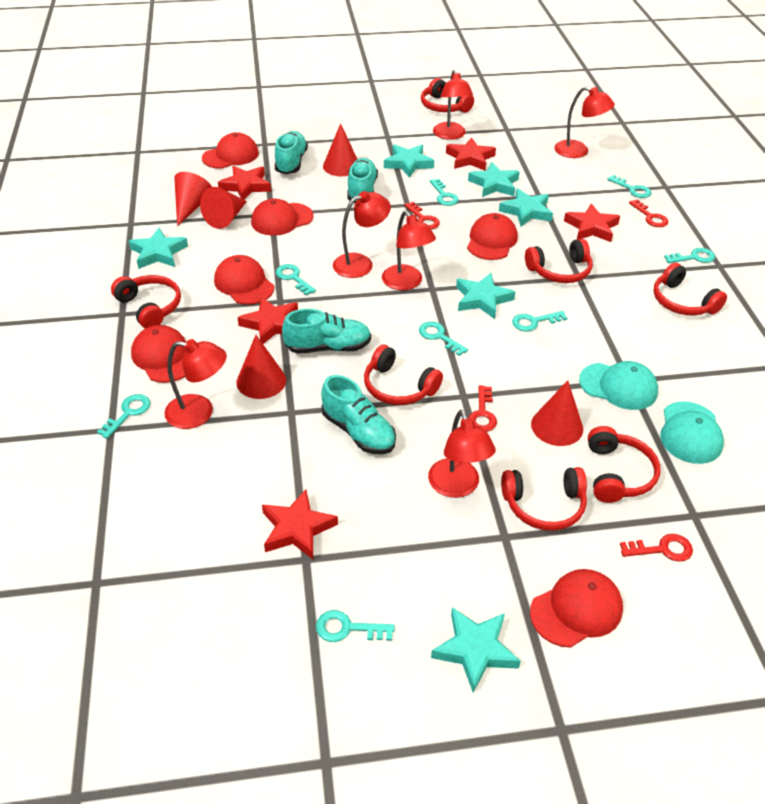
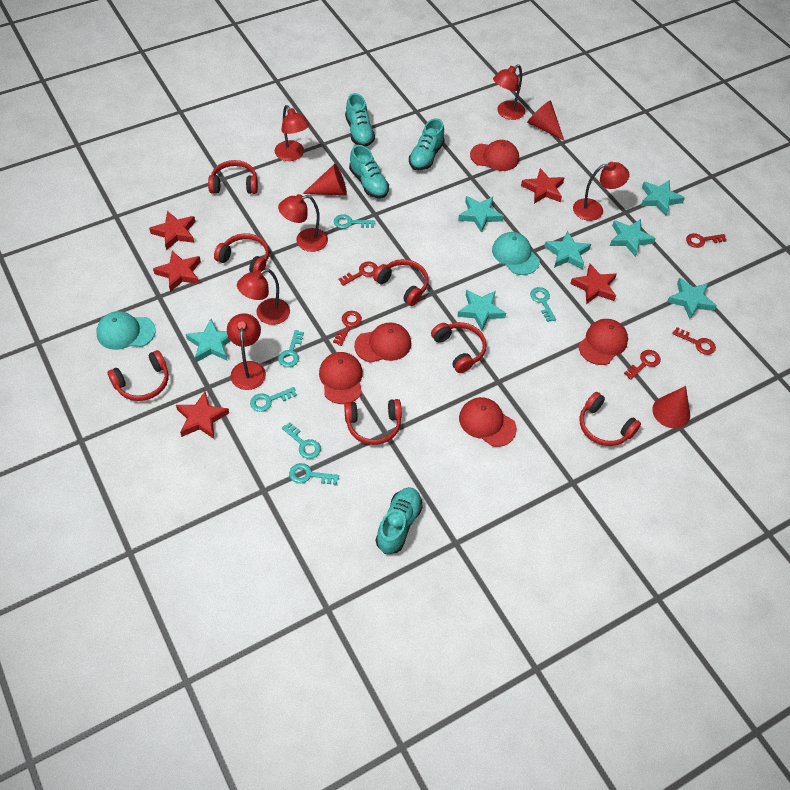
red cap: [131,325,186,383] [202,132,259,169] [214,255,274,305] [251,198,313,236] [467,213,518,260] [530,569,623,648] = 6 -> [319,352,363,404] [354,322,411,363] [459,397,517,447] [470,140,519,171] [578,319,628,365] = 5
red cone: [174,172,212,226] [200,187,247,229] [237,335,286,399] [323,123,357,176] [531,380,583,446] = 5 -> [303,164,347,196] [527,100,565,141] [652,386,690,428] = 3
red key: [404,202,440,229] [468,385,497,432] [620,534,693,562] [629,199,668,227] = 4 -> [333,311,362,346] [338,261,378,286] [624,350,661,380] [672,327,716,355] [686,233,727,248] = 5
turquoise key: [97,394,151,439] [276,264,316,295] [316,610,395,642] [419,321,468,356] [430,179,459,206] [512,311,567,331] [607,175,651,198] [664,248,715,263] = 8 -> [250,387,297,412] [278,330,304,367] [282,422,321,459] [289,463,339,485] [334,214,375,229] [530,287,556,322] = 6
turquoise star: [129,228,188,269] [384,144,434,178] [431,607,521,693] [456,273,515,319] [468,162,520,197] [499,189,553,227] = 6 -> [186,319,230,362] [457,290,506,331] [458,196,504,233] [544,231,591,270] [610,219,656,257] [641,180,685,216] [667,278,717,319] = 7

